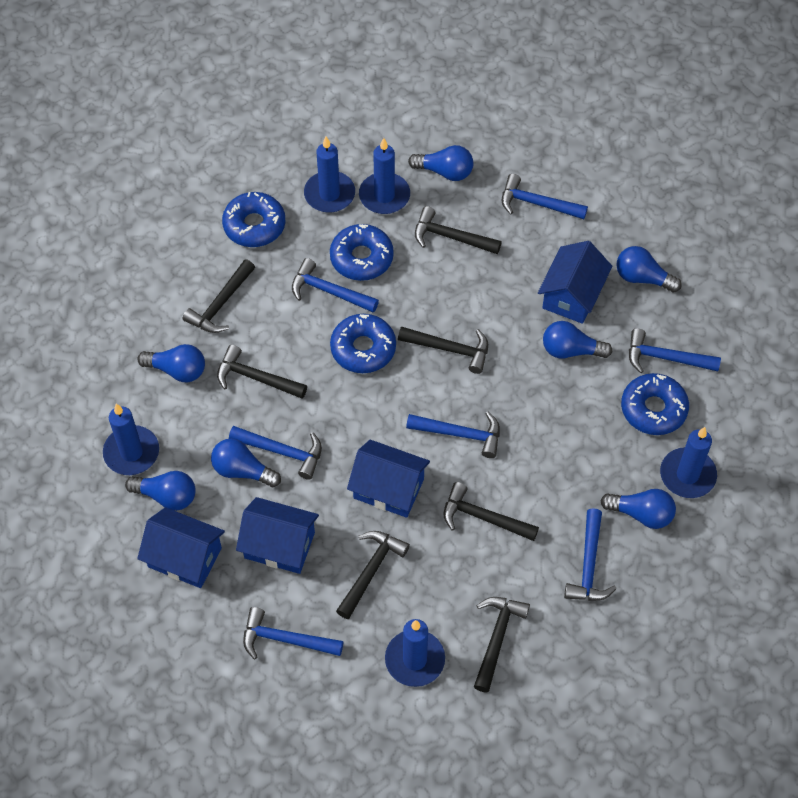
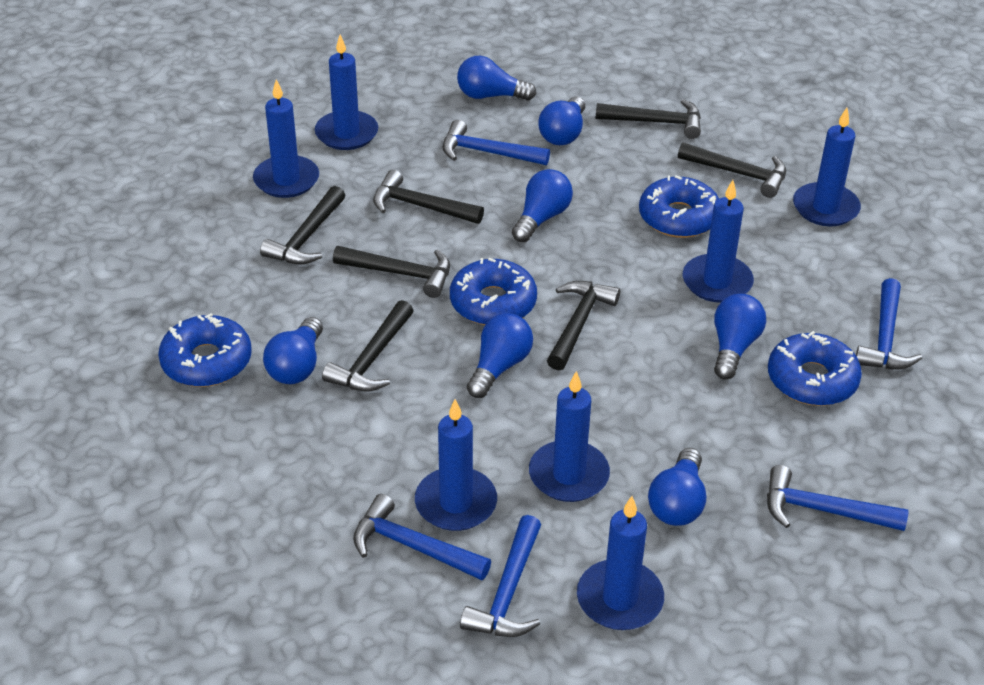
blue candle: [103,404,159,475] [304,136,355,213] [359,138,410,214] [385,619,445,687] [660,427,717,498] = 5 -> [253,79,319,198] [315,34,378,150] [415,399,497,531] [529,371,610,502] [577,496,664,630] [683,180,754,303] [793,108,861,226] = 7
blue hammer: [229,426,322,480] [243,607,344,659] [292,258,379,313] [406,412,500,458] [502,174,588,219] [564,508,616,601] [629,328,721,373] = 7 -> [353,494,491,580] [443,120,550,165] [460,515,541,637] [767,465,909,531] [856,278,922,369] = 5
blue house: [137,507,225,588] [236,497,319,574] [347,440,430,518] [538,241,612,324] = 4 -> none = 0

